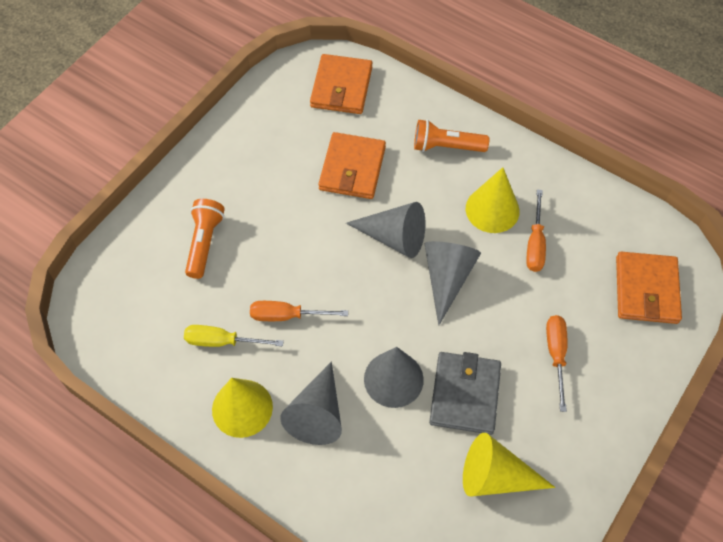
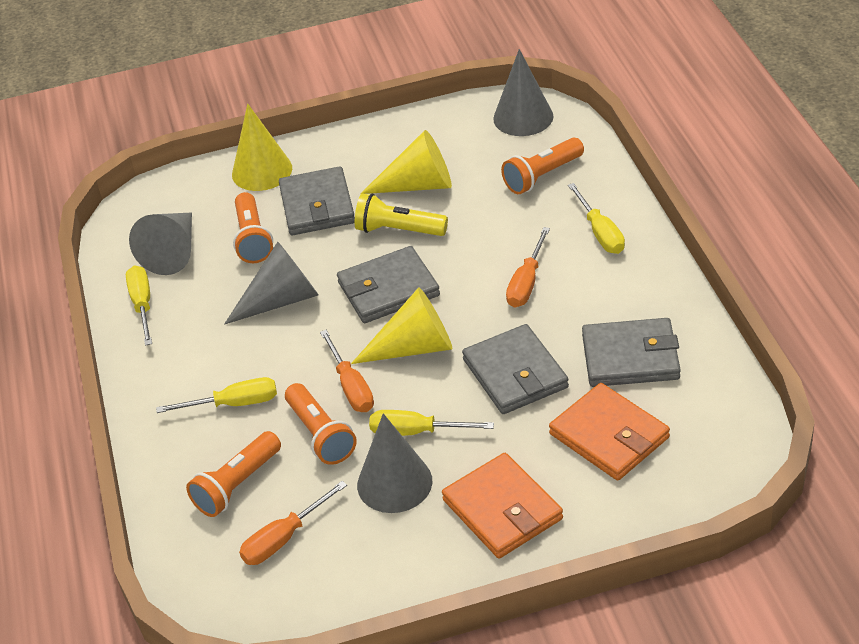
grey wallet: [429,352,501,435] = 1 -> [279,166,355,235] [337,246,440,323] [462,324,569,414] [582,318,681,387] = 4
orange flashlight: [185,199,225,279] [414,119,489,152] = 2 -> [186,431,281,517] [233,192,273,263] [285,383,357,465] [501,137,584,194] = 4
orange wallet: [310,54,372,114] [319,132,386,199] [616,252,682,324] = 3 -> [442,453,563,559] [549,383,670,481] = 2
yellow flashlight: none = 0 -> [355,193,448,236] = 1
yellow screwdriver: [184,325,284,347] = 1 -> [126,266,152,346] [156,377,277,413] [369,410,494,436] [568,183,625,254] = 4

